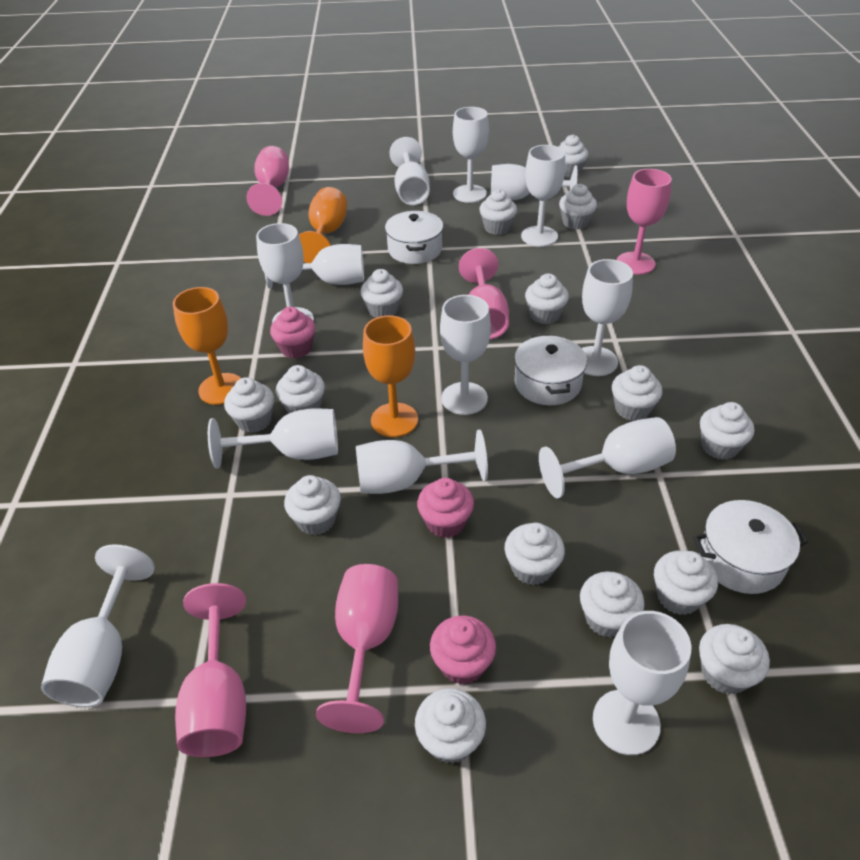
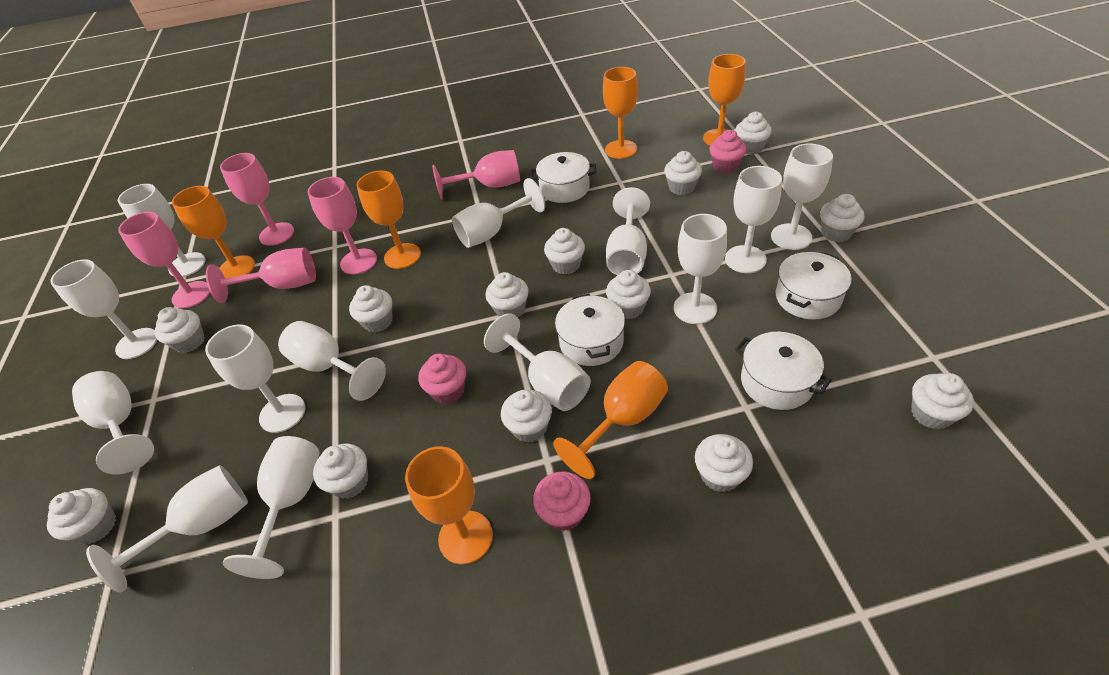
orange goblet: [173,287,241,405] [299,187,347,263] [363,315,418,437] = 3 -> [172,186,255,278] [357,171,421,269] [405,446,493,564] [553,361,668,479] [603,67,638,159] [703,54,746,145] = 6
white cupcake: [224,378,274,433] [276,365,325,414] [284,475,341,535] [360,269,403,318] [415,688,486,764] [479,189,517,235] [504,523,565,585] [525,274,569,324] [558,135,588,177] [559,184,597,229] [580,571,645,638] [612,365,662,421] [654,551,718,615] [699,624,770,695] [700,402,754,460] = 15 -> [47,488,116,544] [154,307,205,353] [313,444,368,499] [349,285,393,333] [486,272,529,317] [501,390,552,443] [544,228,585,274] [606,270,651,319] [664,151,702,195] [695,434,753,493] [735,112,772,155] [820,194,864,242] [911,373,974,430] = 13
white pot: [385,211,443,264] [514,334,587,405] [693,500,808,594] = 3 -> [530,152,596,203] [555,294,625,366] [735,332,832,410] [776,252,852,320] = 4

